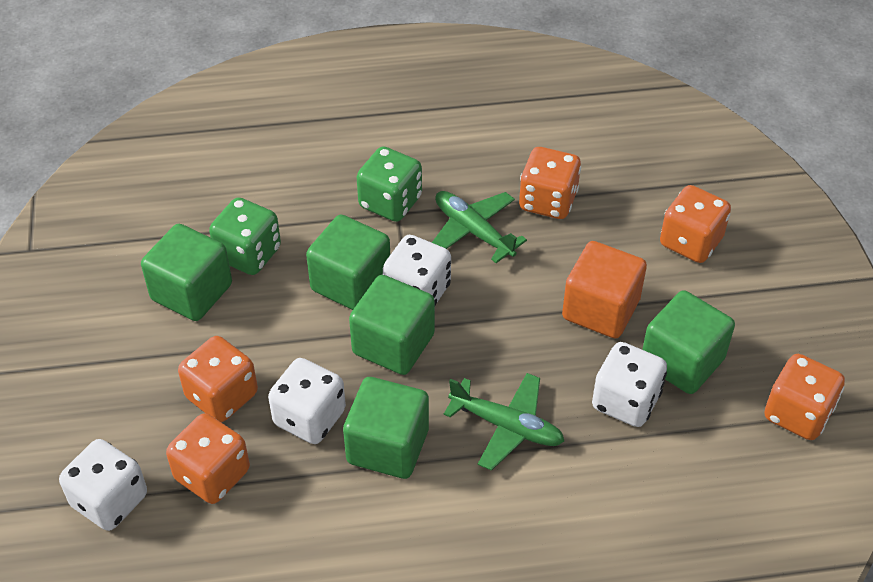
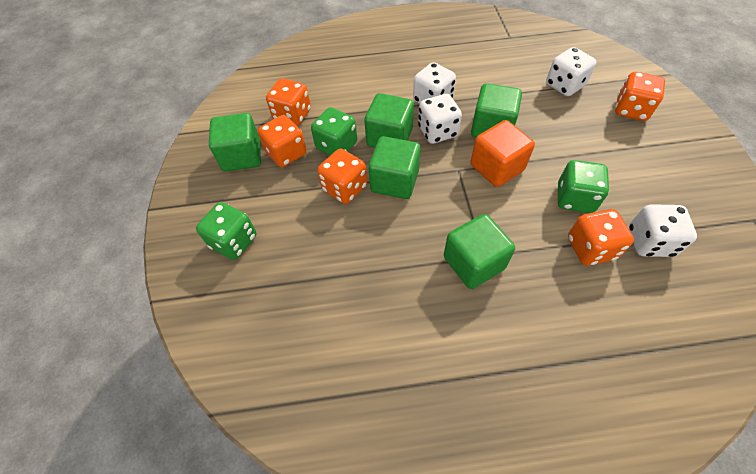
green dice: [209,197,281,275] [357,146,422,222] = 2 -> [196,202,256,260] [311,107,357,155] [558,160,609,213] = 3
green plane: [432,191,527,263] [444,373,564,471] = 2 -> none = 0

